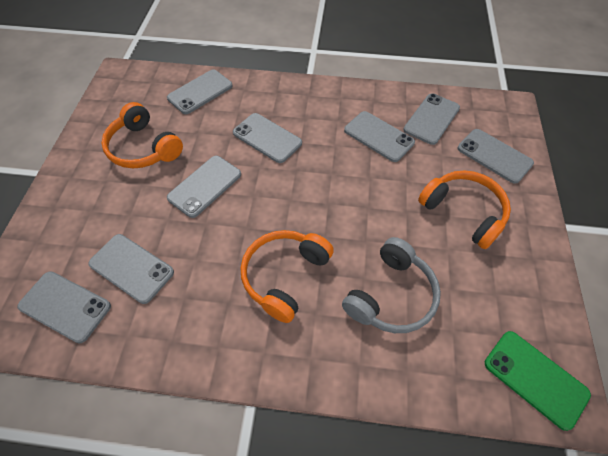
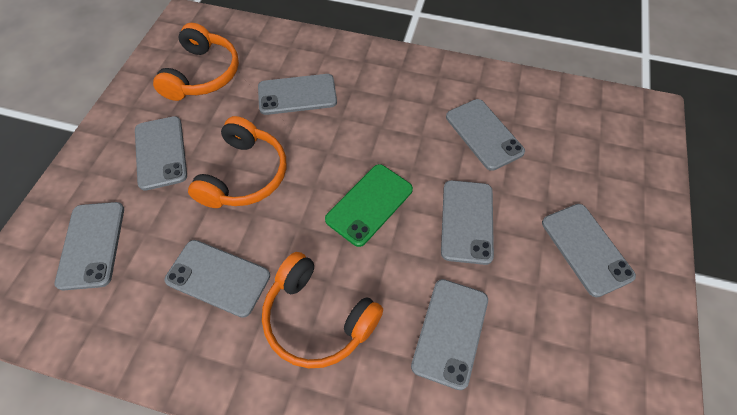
grey headphones: [342,237,441,333] = 1 -> none = 0

